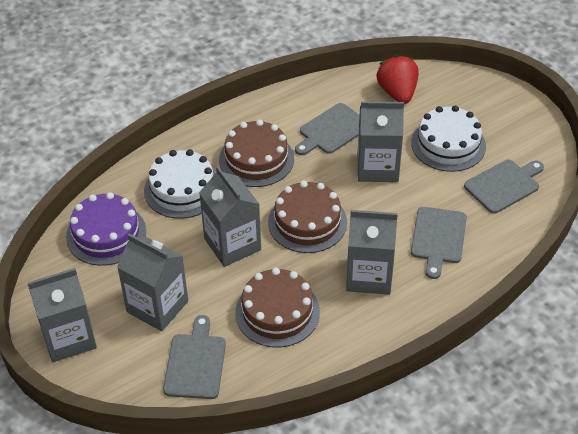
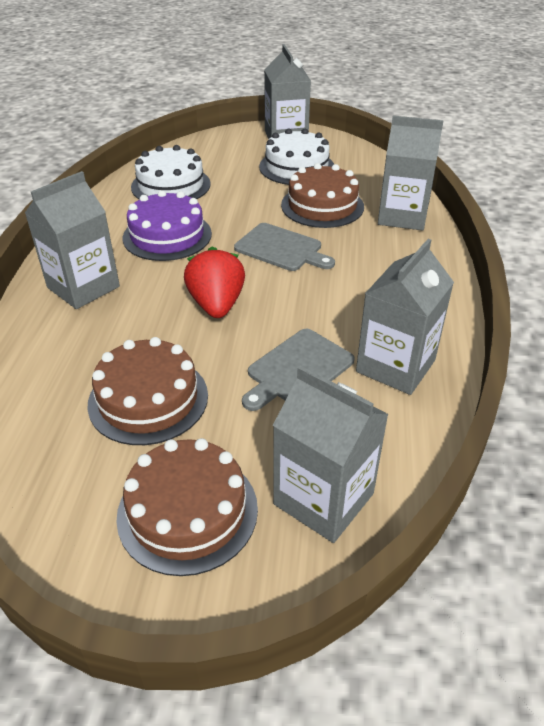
grey cutting board: [163,315,226,399] [295,103,360,155] [411,207,467,279] [464,160,544,214] = 4 -> [234,223,335,271] [242,329,355,411] = 2

